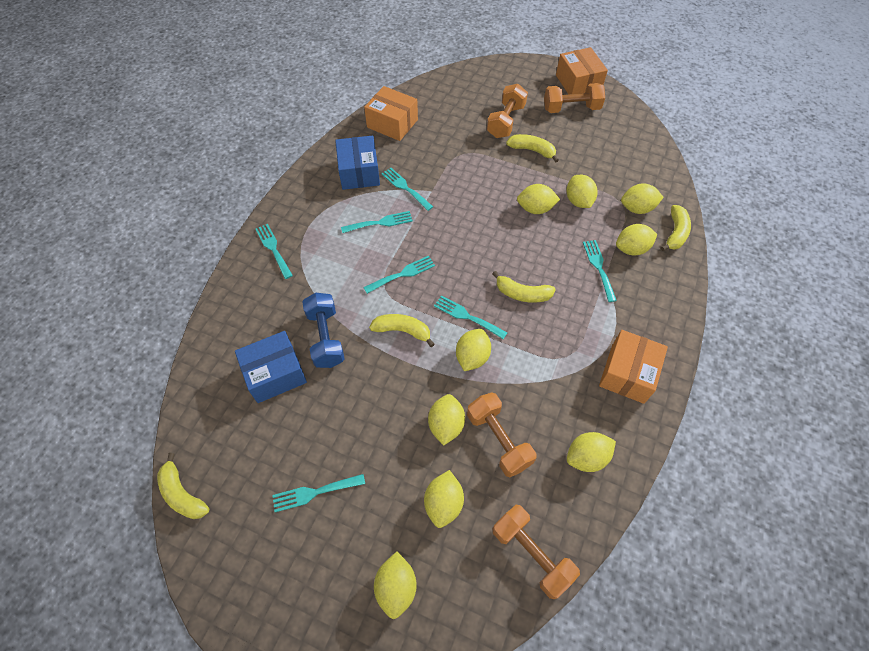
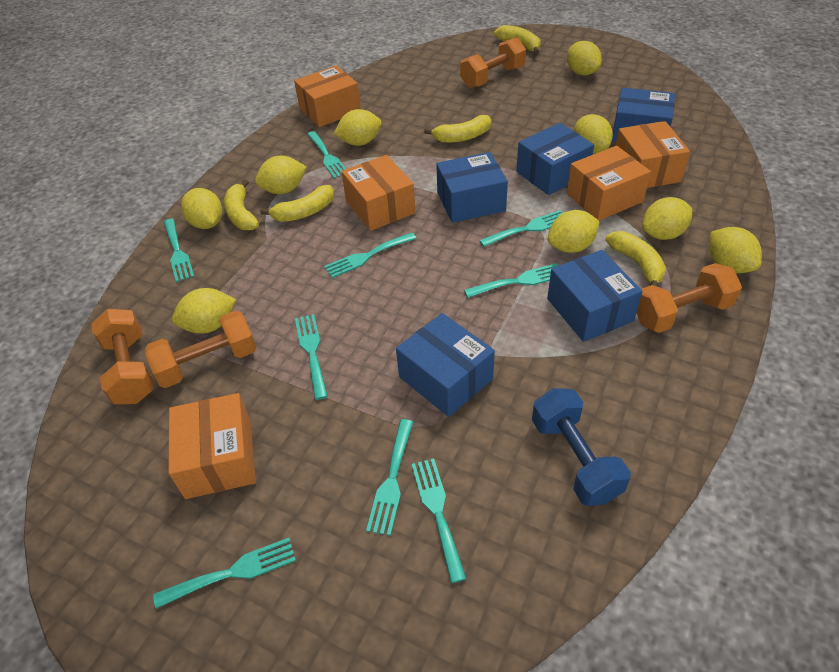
blue box: [235,331,307,403] [335,135,380,190] = 2 -> [396,313,495,417] [436,152,508,223] [516,123,594,195] [547,250,642,342] [612,88,675,143] = 5
orange box: [364,86,418,141] [556,47,608,94] [599,330,668,404] = 3 -> [168,393,256,499] [294,66,361,127] [342,155,415,231] [567,146,651,221] [616,121,690,188] = 5
turquoise fork: [256,224,293,279] [272,474,365,512] [341,211,413,233] [363,256,435,294] [382,168,433,211] [434,295,507,339] [583,240,617,302] = 7 -> [153,538,296,609] [164,219,194,282] [295,314,328,400] [307,131,346,179] [324,232,417,278] [366,419,413,536] [411,458,467,583] [464,263,558,298] [479,210,562,247] = 9

